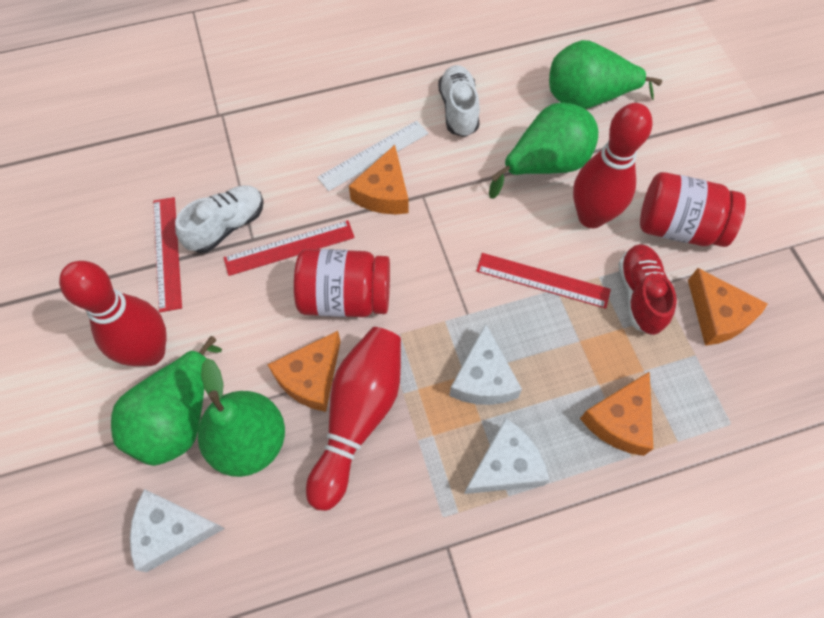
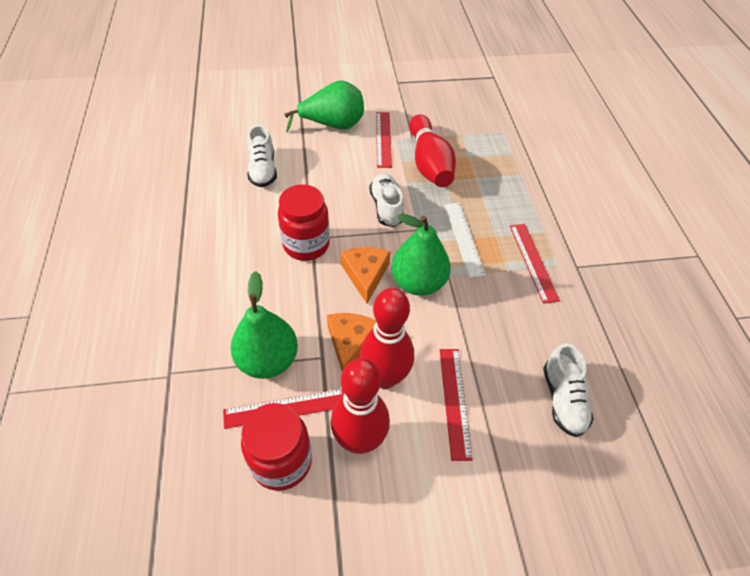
green pear: [111,336,222,466] [198,358,285,477] [489,102,598,199] [549,40,662,109] = 4 -> [230,271,298,379] [284,80,364,132] [391,214,451,296] = 3
orange cheese: [267,331,341,412] [349,145,409,214] [580,371,653,456] [688,268,768,346] = 4 -> [327,313,376,372] [341,247,390,304] = 2
red ruler: [153,197,182,312] [223,220,355,276] [476,253,611,309] = 3 -> [223,389,344,429] [376,112,392,168] [440,349,473,461] [510,224,560,304] = 4
red shoe: [618,244,677,335] = 1 -> none = 0
white cheese: [130,489,225,572] [449,324,522,405] [464,418,549,494] = 3 -> none = 0
white shoe: [175,185,264,253] [438,65,480,137] = 2 -> [248,125,277,187] [369,173,404,227] [543,343,594,437] = 3

